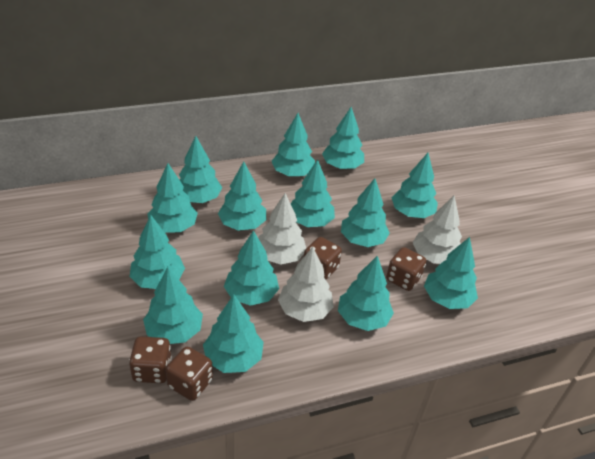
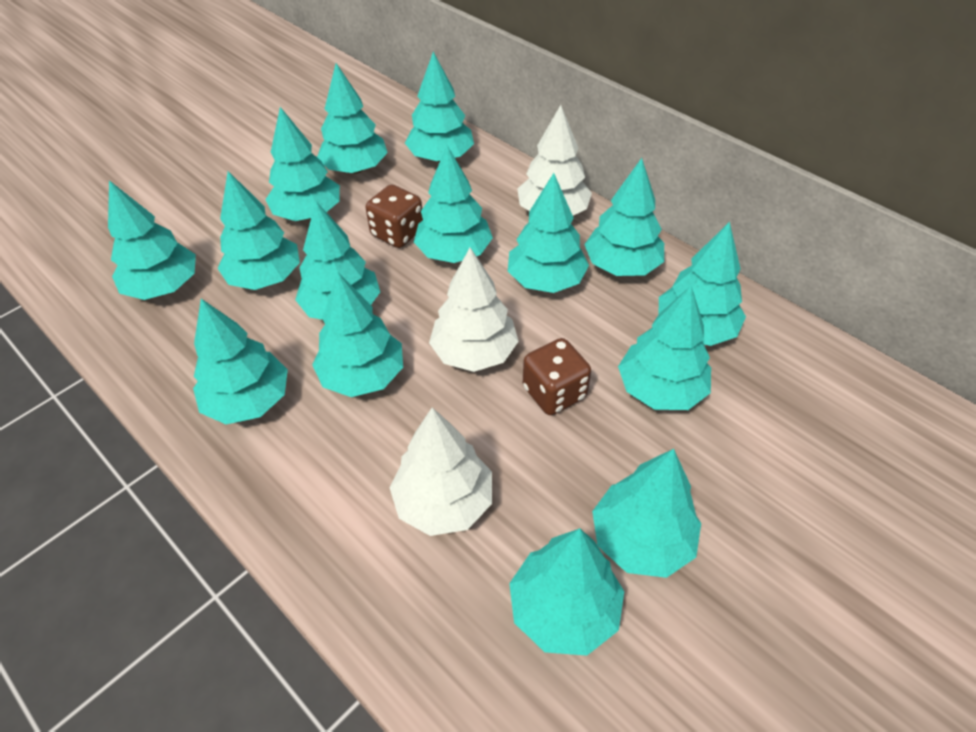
brown dice: [129,337,172,383] [166,347,213,401] [304,237,342,279] [386,247,426,291] = 4 -> [366,185,423,248] [523,338,591,415] = 2
turquoise tree: [129,215,185,289] [143,267,203,344] [147,163,198,233] [179,136,222,203] [203,294,264,373] [218,161,266,231] [224,230,279,306] [272,113,315,177] [291,159,335,227] [322,107,364,169] [338,256,394,331] [341,178,390,247] [392,153,438,218] [424,237,478,309] = 14 -> [108,180,196,300] [193,299,288,424] [218,171,300,290] [265,107,340,221] [295,201,380,320] [312,272,403,397] [317,63,388,173] [405,52,474,162] [414,145,493,263] [508,173,589,293] [509,528,624,656] [584,158,664,276] [592,449,701,578] [618,286,711,410] [659,222,746,346] = 15

